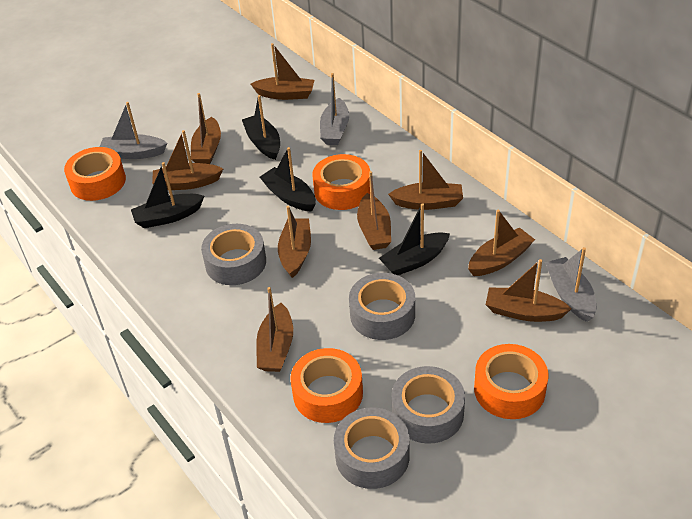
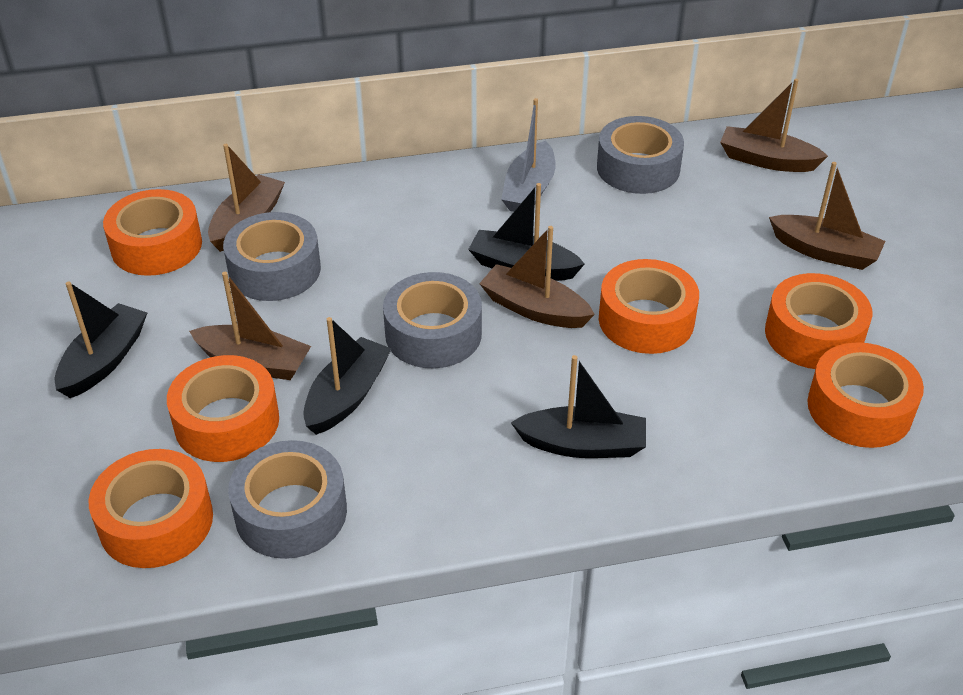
brown boat: [152,130,223,190] [191,93,221,164] [251,43,314,100] [256,287,293,372] [278,206,311,278] [357,171,391,250] [388,150,463,210] [468,210,535,276] [486,259,572,322] = 9 -> [189,272,311,380] [208,144,285,252] [479,226,595,328] [720,79,828,172] [769,162,885,270] = 5
grey boat: [100,102,167,159] [320,73,349,145] [545,247,596,322] = 3 -> [501,98,555,212] = 1
orange tape: [64,147,126,201] [290,348,363,423] [312,154,370,210] [474,344,548,419] = 4 -> [89,449,213,568] [103,189,202,276] [167,355,279,462] [599,259,699,354] [765,273,872,369] [807,342,924,448] = 6

